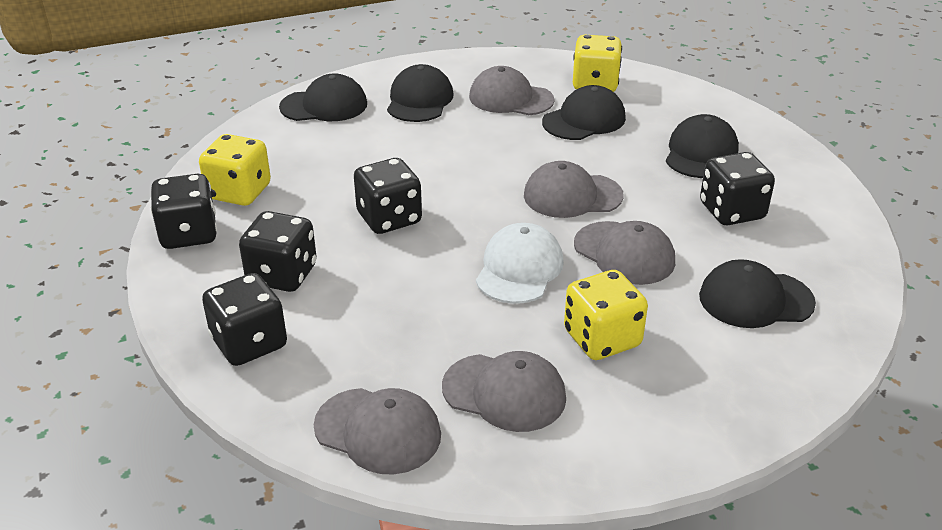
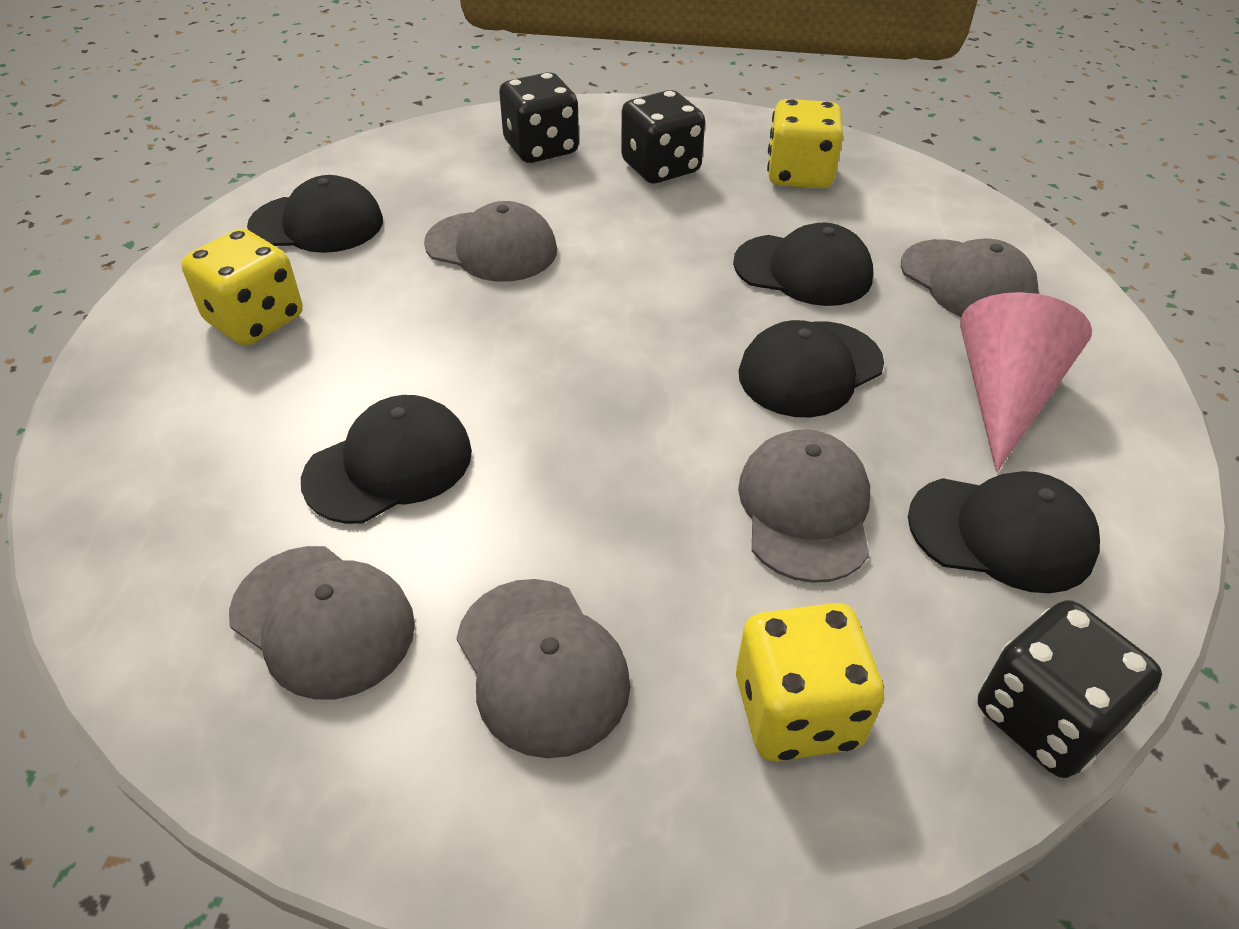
black dice: [151,174,217,249] [202,273,287,366] [239,211,317,292] [354,158,422,234] [700,152,775,225] = 5 -> [499,72,579,163] [621,90,705,183] [978,600,1162,778] = 3
pink cone: none = 0 -> [960,292,1092,472] = 1
white cap: [476,223,564,304] = 1 -> none = 0

